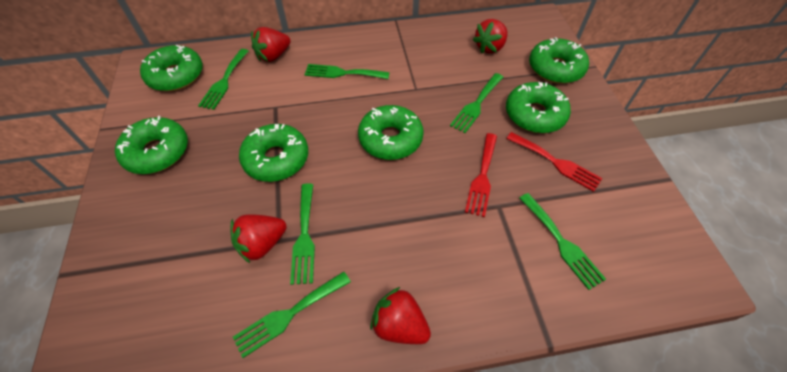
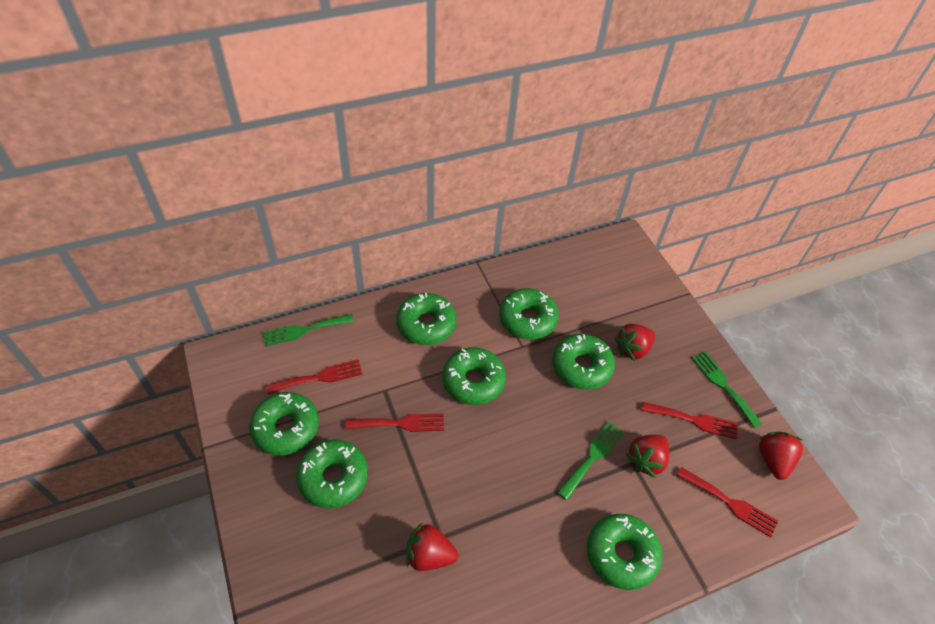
green donut: [115,116,188,174] [140,45,203,91] [239,124,308,182] [358,105,424,160] [506,82,571,133] [529,37,589,84] = 6 -> [249,392,319,456] [296,440,368,508] [396,293,457,345] [442,347,506,405] [499,288,559,340] [552,334,615,390] [587,514,662,590] = 7
green fork: [198,49,249,110] [233,272,351,358] [290,183,315,285] [304,64,390,79] [450,73,503,133] [519,193,606,290] = 6 -> [263,314,354,347] [557,421,624,500] [692,351,762,428] = 3
red fork: [465,133,497,217] [506,132,602,192] = 2 -> [266,360,362,394] [345,414,444,432] [642,402,738,439] [677,467,778,537] = 4

